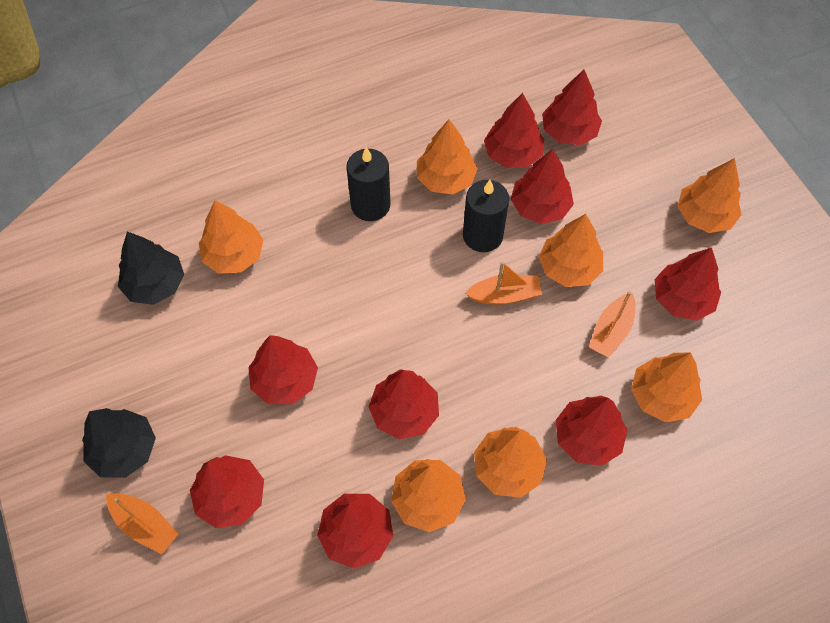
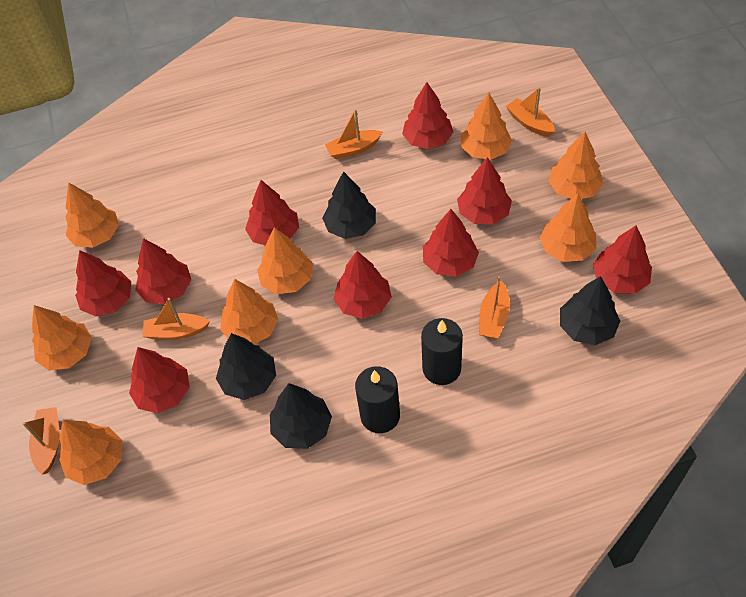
black tree: [82,408,156,478] [118,232,184,305] = 2 -> [216,333,276,400] [270,383,332,449] [322,171,376,239] [560,276,620,345] = 4
orange boat: [106,493,178,554] [465,261,542,305] [589,291,636,358] = 3 -> [22,407,59,474] [143,298,210,339] [325,109,382,159] [479,276,510,339] [506,87,555,137] = 5
orange tree: [199,200,264,274] [391,459,466,532] [417,119,478,195] [474,427,547,498] [539,214,603,287] [631,352,702,422] [678,158,742,233] = 7 -> [32,305,92,370] [59,420,122,485] [65,182,119,248] [220,279,278,344] [257,227,313,294] [461,92,512,160] [540,194,596,262] [548,132,603,199] = 8

